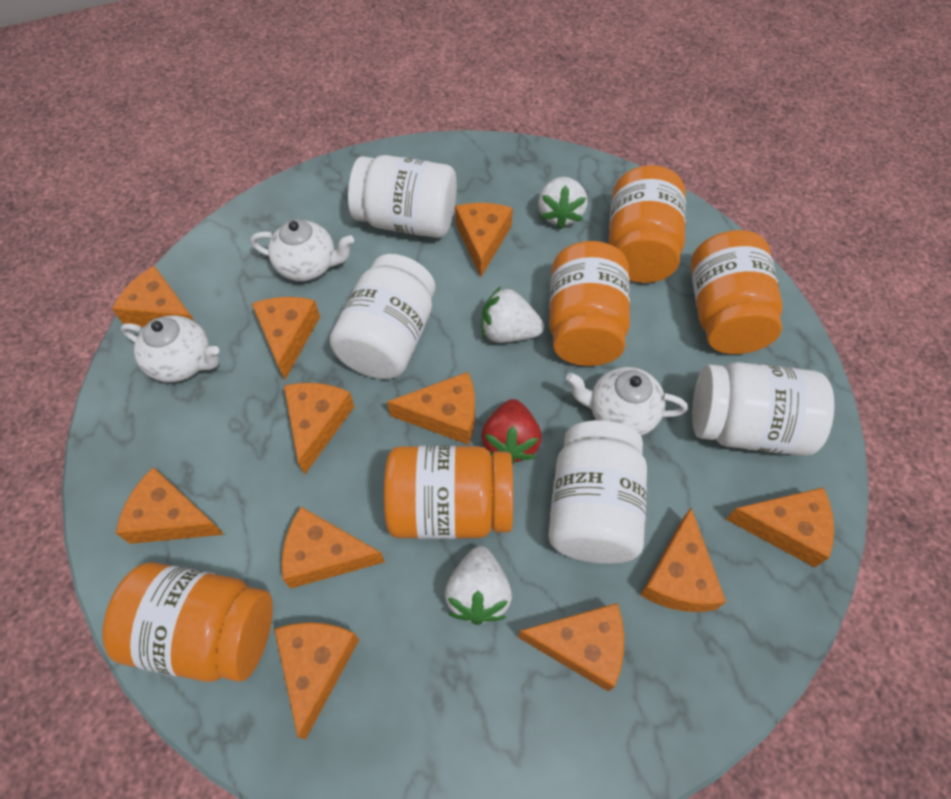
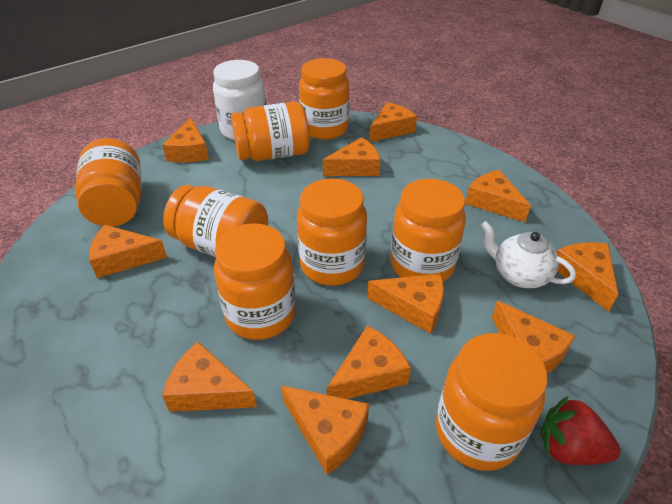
orange jar: [102,562,273,682] [384,446,513,539] [549,241,630,366] [609,165,686,283] [691,230,783,354] = 5 -> [75,138,141,227] [163,185,268,257] [214,223,296,340] [231,102,310,161] [297,178,367,286] [299,58,350,140] [390,179,466,282] [436,333,547,471] = 8
white jar: [330,254,435,379] [348,155,457,238] [548,420,647,564] [692,362,834,456] = 4 -> [213,60,266,141] = 1
white strawberry: [444,546,512,625] [481,286,544,343] [538,177,588,229] = 3 -> none = 0
white teapot: [121,315,219,382] [251,219,354,281] [566,367,688,436] = 3 -> [481,221,576,288] = 1

